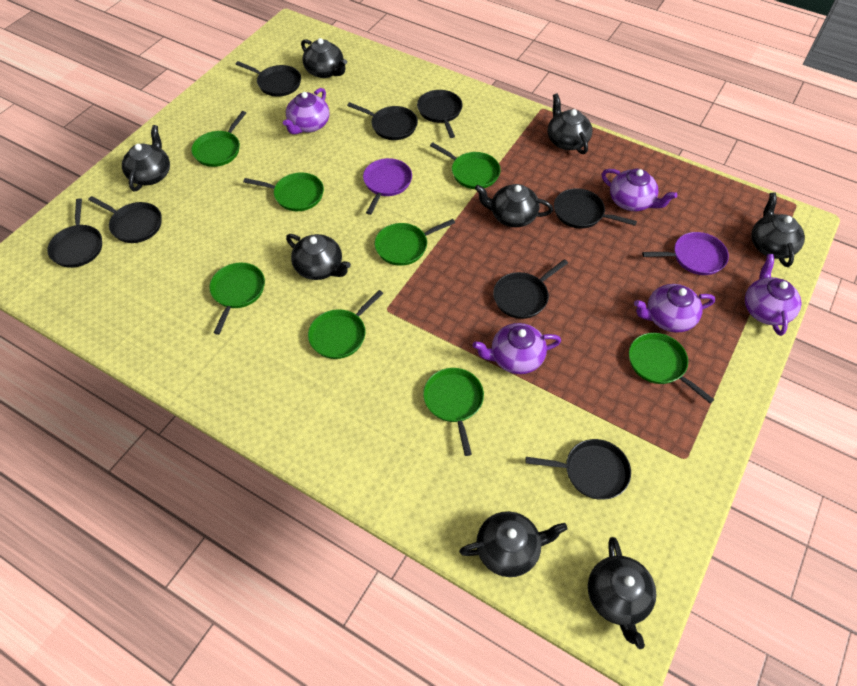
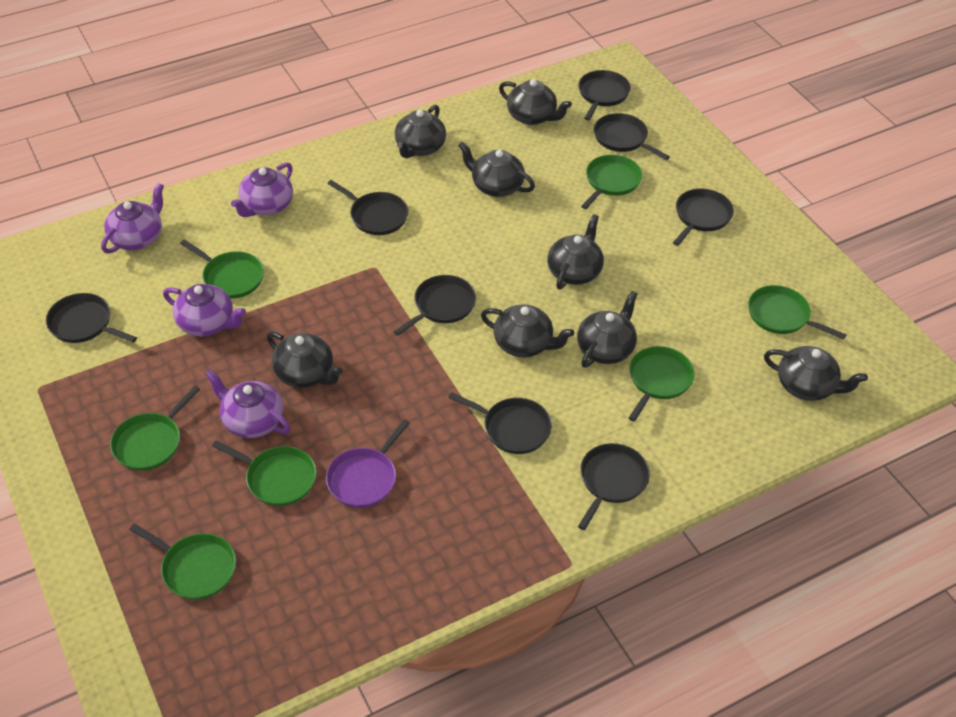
green pan: [191,111,246,167] [209,263,265,335] [243,172,324,211] [308,290,383,359] [375,219,455,266] [423,368,484,456] [430,142,501,189] [629,333,715,404] = 8 -> [110,386,200,471] [129,524,236,600] [180,240,264,299] [212,441,317,506] [581,155,642,209] [629,346,695,422] [748,285,846,340] = 7
purple pan: [363,158,412,215] [642,232,729,275] = 2 -> [326,419,410,508] = 1
purple teapot: [283,88,329,135] [473,323,561,374] [602,169,677,211] [634,284,715,332] [745,254,802,336] = 5 -> [101,183,164,254] [163,284,246,336] [205,369,290,438] [231,162,293,217] = 4

